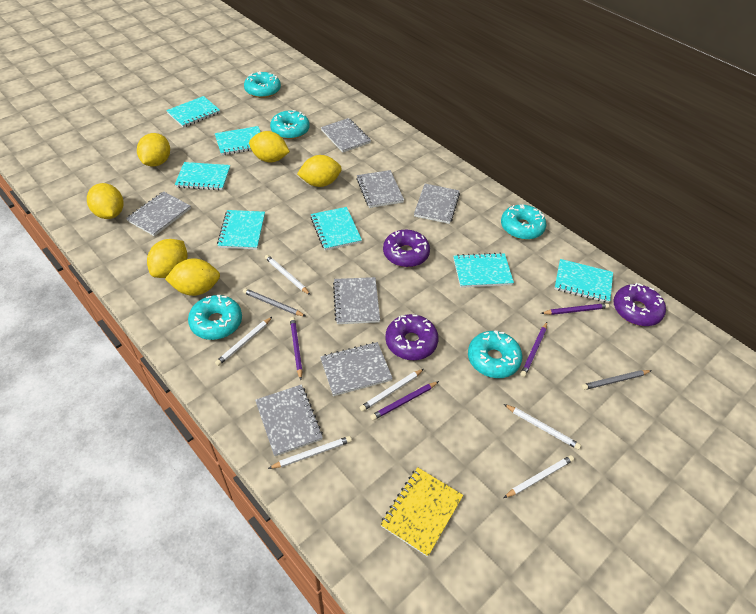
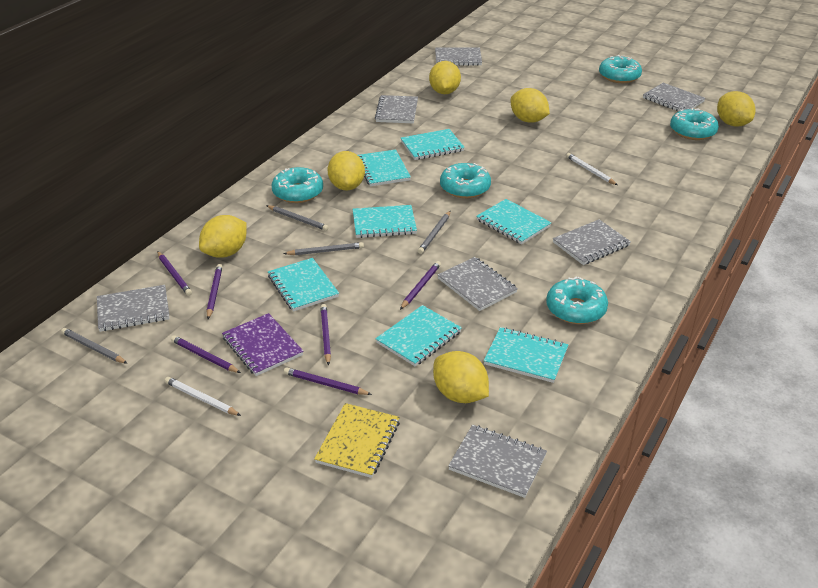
grey pencil: [243,288,305,316] [582,370,652,390] = 2 -> [61,328,128,364] [266,205,329,231] [284,242,364,255] [418,211,451,254] = 4
purple donut: [383,230,430,267] [385,314,439,360] [613,283,666,326] = 3 -> none = 0
purple notebook: none = 0 -> [222,313,304,376] = 1
purple pencil: [290,317,303,380] [370,381,439,420] [520,322,547,377] [541,303,609,315] = 4 -> [157,251,192,296] [171,335,241,373] [207,264,223,319] [284,367,372,395] [320,304,331,366] [400,261,441,310] = 6
white pencil: [215,317,272,366] [265,255,310,295] [268,436,352,469] [360,369,424,412] [504,404,581,450] [504,455,574,498] = 6 -> [165,377,241,416] [566,153,618,185] = 2

